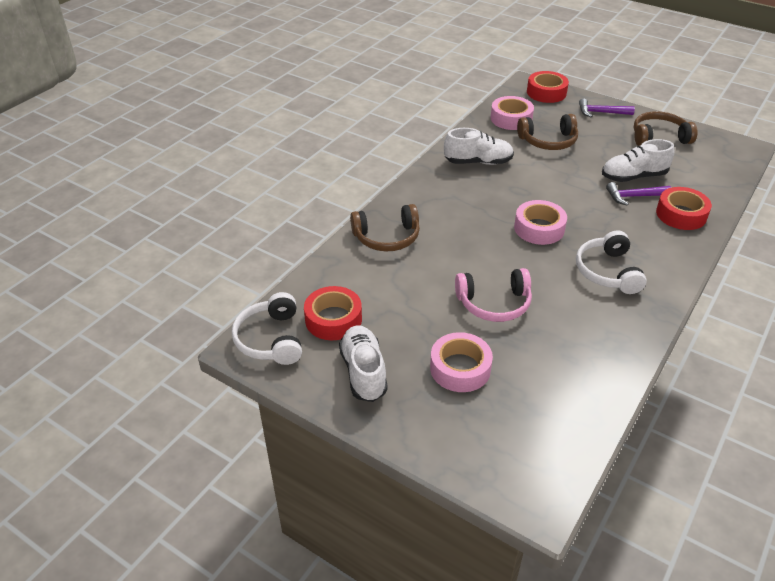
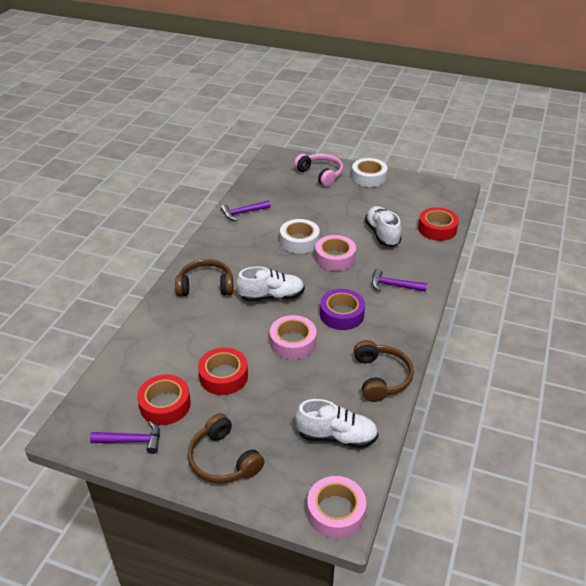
purple hammer: [579,99,635,117] [606,182,671,206] = 2 -> [90,421,160,454] [221,200,271,221] [372,269,427,292] = 3
purple tape: none = 0 -> [320,289,365,330] = 1
white headphones: [232,292,302,365] [576,230,647,294] = 2 -> none = 0
white tape: none = 0 -> [280,219,320,253] [352,158,387,187] = 2

